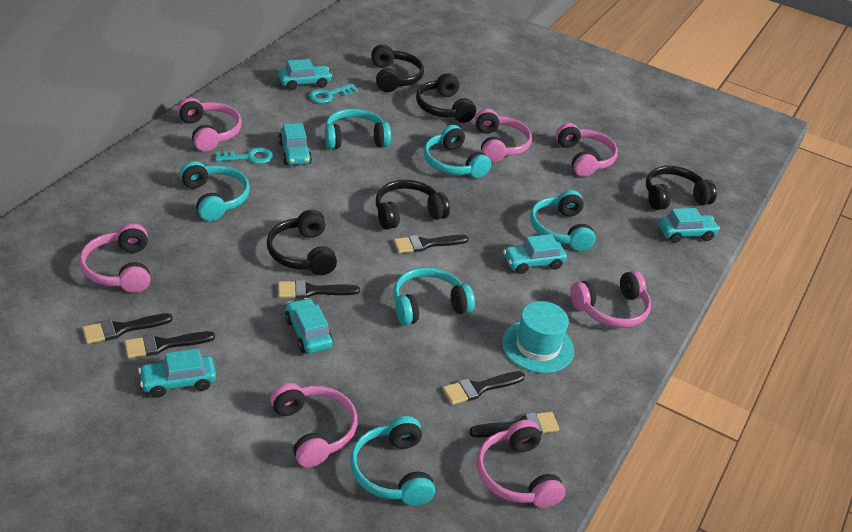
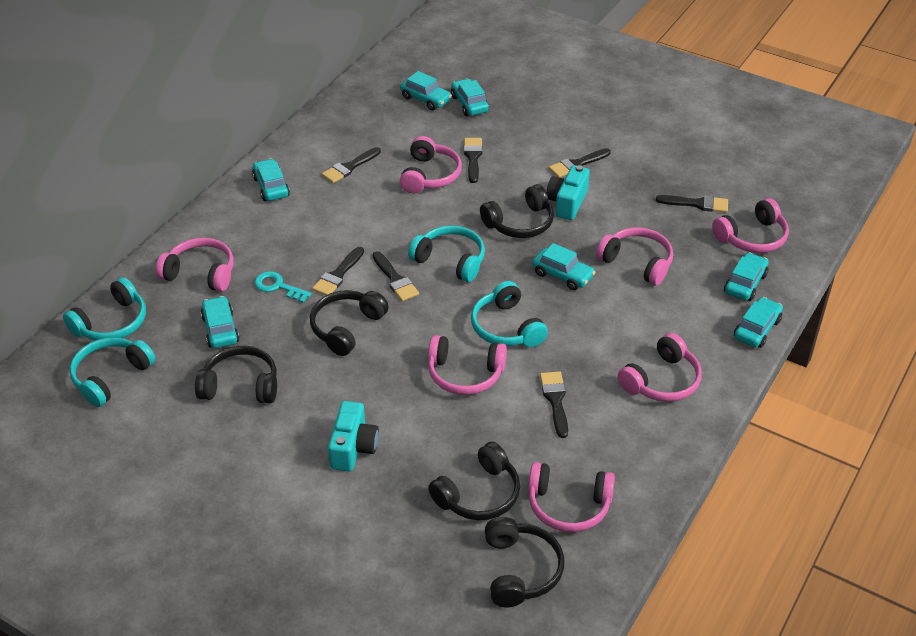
black brush: [82,313,173,344] [124,331,215,358] [278,280,360,299] [394,235,469,253] [442,371,525,405] [469,412,559,437] = 6 -> [312,247,364,296] [322,147,381,183] [372,251,419,301] [464,138,483,183] [540,371,568,438] [549,148,611,178] [656,195,728,213] = 7
turquoise camera: none = 0 -> [328,401,379,471] [546,165,590,220] = 2
turquoise car: [138,349,216,398] [278,59,332,90] [278,123,312,165] [285,298,333,354] [503,234,567,274] [659,208,720,243] = 6 -> [201,296,239,348] [252,159,290,201] [400,71,452,111] [451,79,489,116] [532,243,595,290] [724,252,769,301] [734,297,783,348] = 7
turquoise hat: [502,301,574,373] = 1 -> none = 0
turquoise headphones: [180,161,250,221] [325,108,391,149] [350,416,435,506] [393,267,475,325] [424,125,491,178] [530,190,595,251] = 6 -> [63,277,146,341] [70,337,156,407] [408,225,485,282] [471,281,548,347] = 4
turquoise key: [215,147,273,164] [309,83,358,103] = 2 -> [254,271,312,303] = 1

